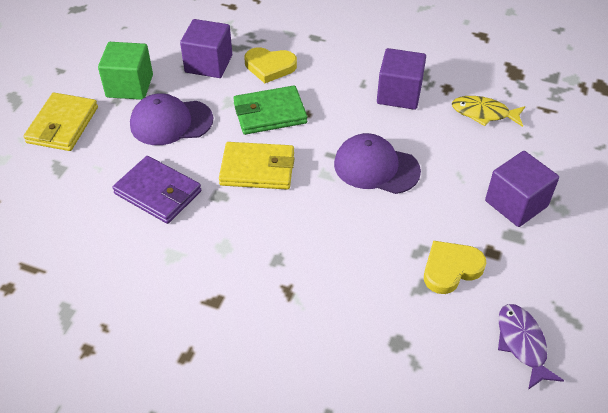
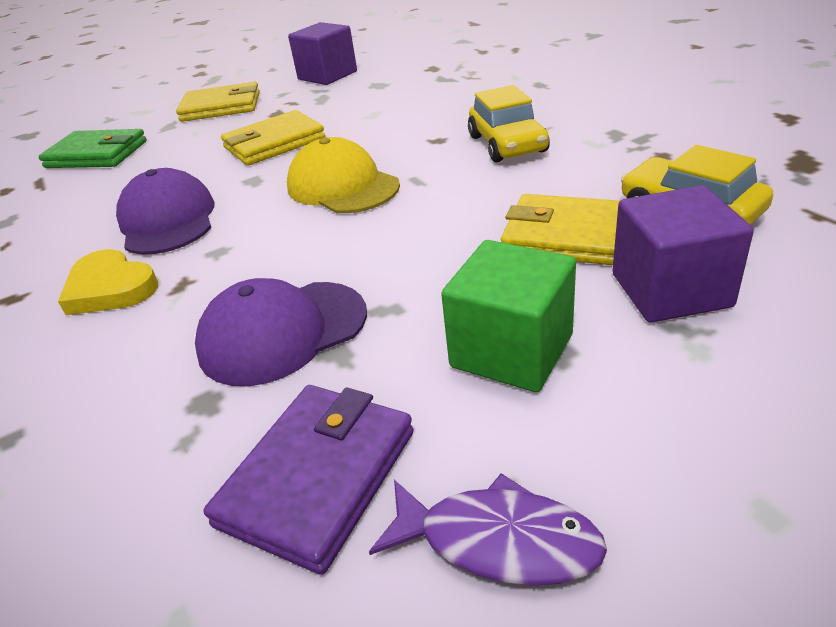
purple cube: [180,19,232,78] [377,48,426,110] [485,151,559,227] = 3 -> [288,22,357,85] [612,185,754,322] = 2
yellow cap: none = 0 -> [287,137,400,213] = 1
yellow car: none = 0 -> [468,85,550,163] [621,145,773,225] = 2
yellow fish: [452,96,525,127] = 1 -> none = 0
yellow heart: [244,47,297,83] [424,241,486,294] = 2 -> [58,249,158,315] = 1
yellow wallet: [23,93,98,151] [219,142,295,190] = 2 -> [176,82,260,122] [221,110,325,166] [501,194,620,265] = 3

